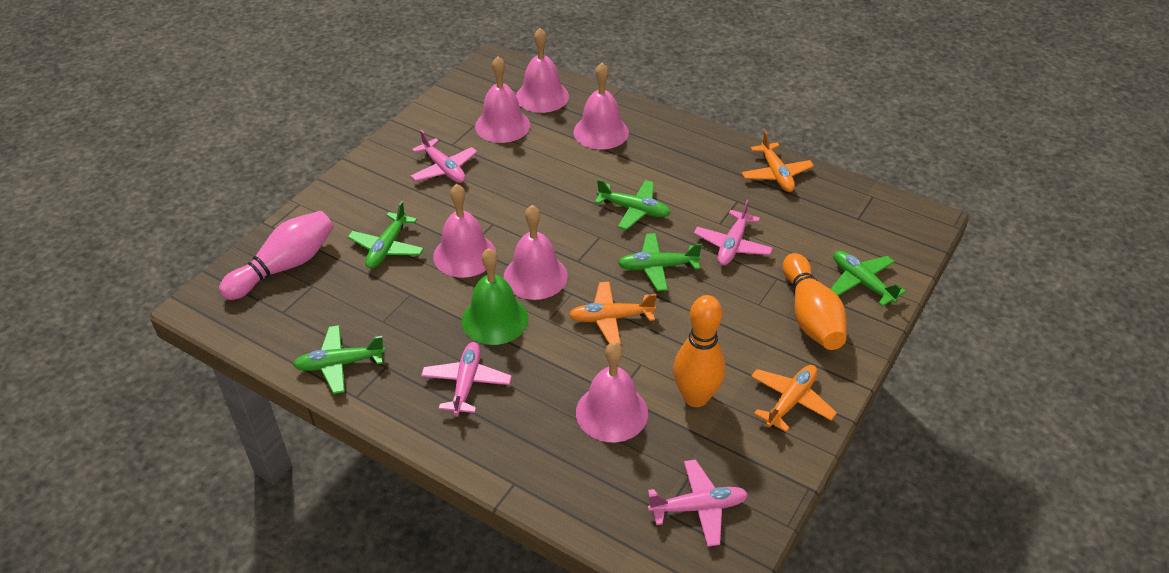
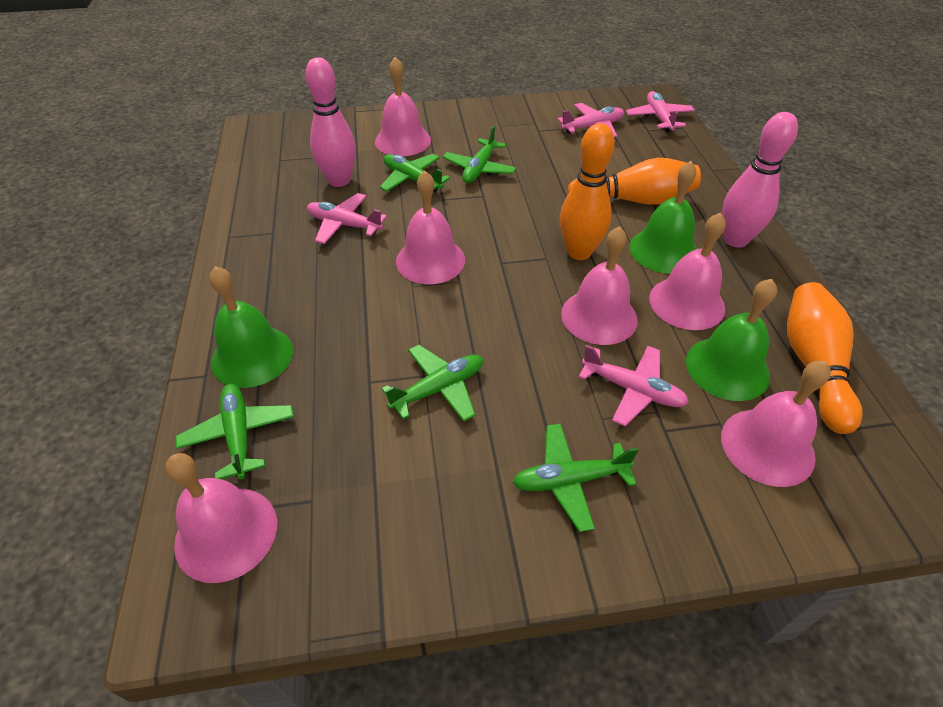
green bell: [462,248,529,345] = 1 -> [209,266,293,388] [629,161,697,273] [686,279,777,401] = 3
orange bowling pin: [673,295,725,407] [783,253,846,350] = 2 -> [560,123,615,260] [567,158,701,205] [787,282,863,434] = 3
orange plane: [569,282,657,344] [742,131,814,192] [751,365,837,432] = 3 -> none = 0
pink bowling pin: [219,211,333,300] = 1 -> [305,57,356,187] [722,112,798,248] = 2

